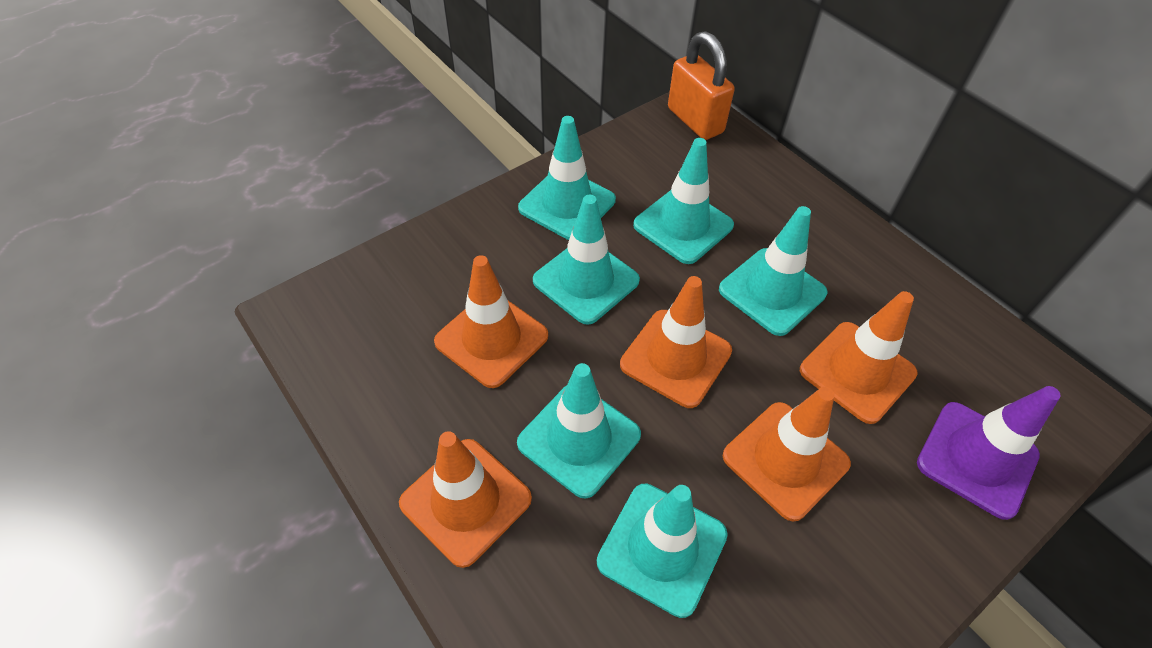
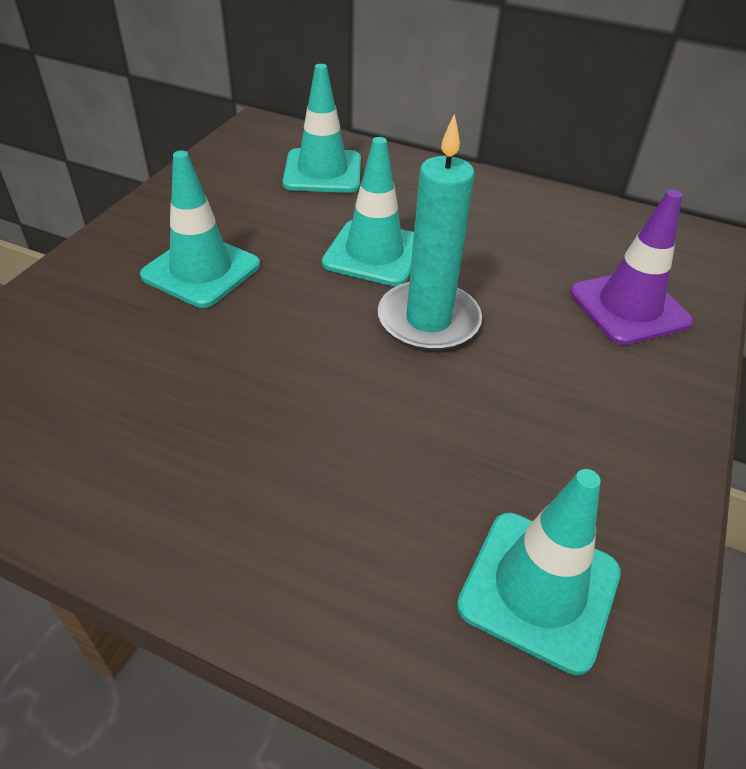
orange padlock: [668,31,734,140] = 1 -> none = 0
orange traffic cone: [399,431,532,568] [434,255,548,388] [620,276,732,408] [723,387,851,521] [800,291,918,424] = 5 -> none = 0
turquoise candle: none = 0 -> [378,114,482,351] = 1
turquoise traffic cone: [517,363,641,498] [518,116,616,240] [533,195,640,325] [597,484,728,618] [633,138,734,264] [719,206,828,336] = 6 -> [140,151,260,308] [283,64,361,193] [322,137,414,286] [457,469,621,675] = 4

